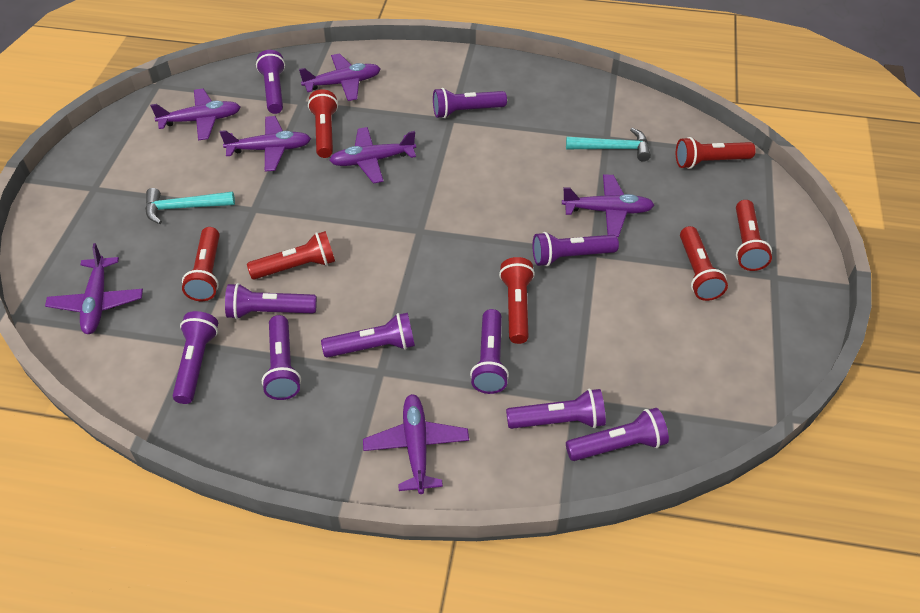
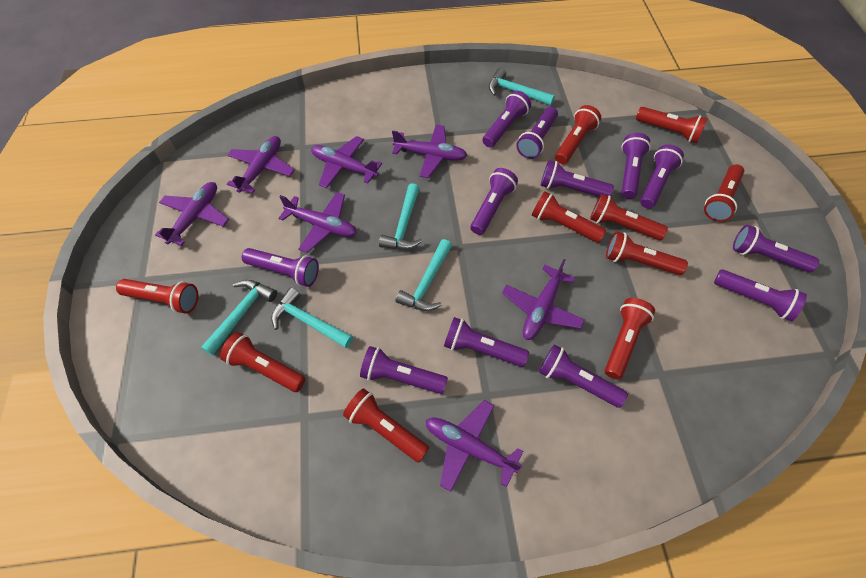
purple flashlight: [173,311,218,404] [225,283,317,319] [256,50,285,114] [262,315,301,400] [321,313,415,358] [433,88,507,118] [470,309,509,394] [506,389,606,429] [533,232,619,266] [566,408,669,461] = 10 -> [242,248,319,287] [360,346,448,394] [444,317,529,367] [470,168,518,235] [482,91,531,148] [516,107,558,159] [539,344,628,408] [541,160,614,197] [621,133,651,199] [640,144,684,208] [714,269,807,321] [733,225,819,272] = 12
red flashlight: [182,227,220,301] [247,231,335,280] [308,89,338,158] [499,257,535,344] [676,137,756,169] [680,226,728,301] [736,200,772,271] = 7 -> [116,279,198,314] [220,332,305,392] [343,388,429,462] [532,191,606,243] [555,105,601,164] [590,194,668,240] [605,298,655,380] [606,231,688,275] [636,107,708,143] [704,164,744,222] = 10
turquoise hammer: [145,188,235,224] [566,128,651,162] = 2 -> [201,280,277,356] [271,287,353,348] [379,183,422,250] [395,239,452,311] [489,68,555,106] = 5

